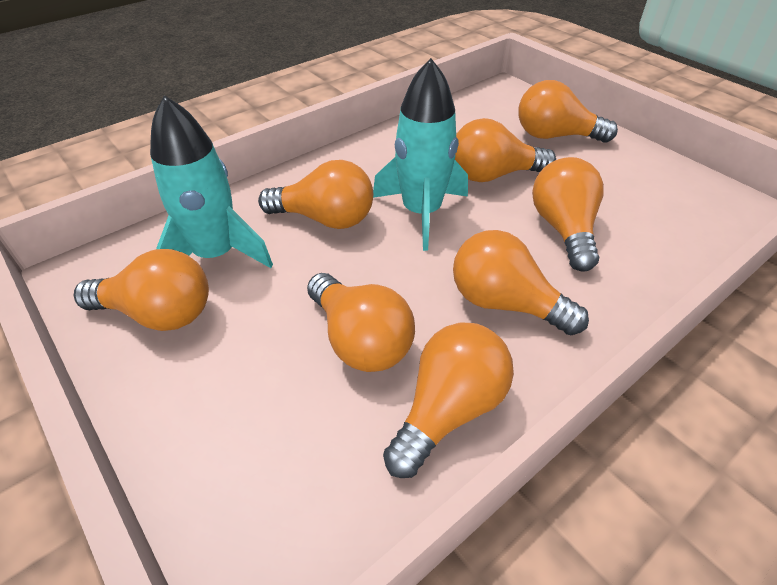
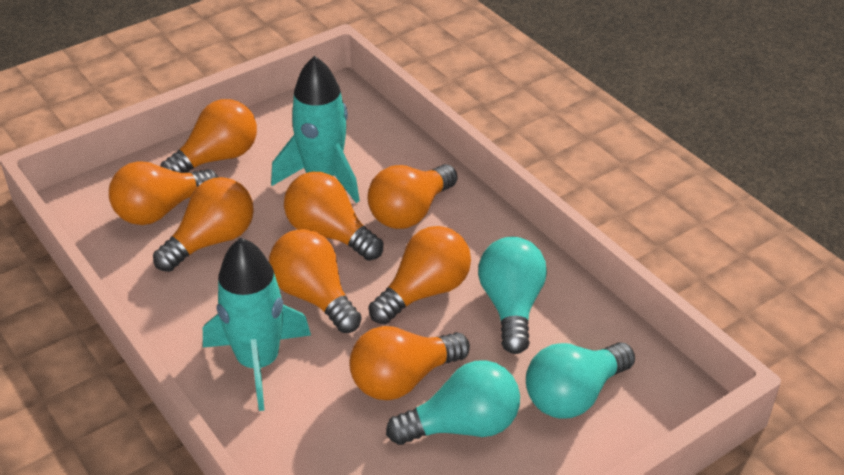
turquoise light bulb: none = 0 -> [386,360,520,445] [478,237,547,354] [526,342,635,419] = 3

